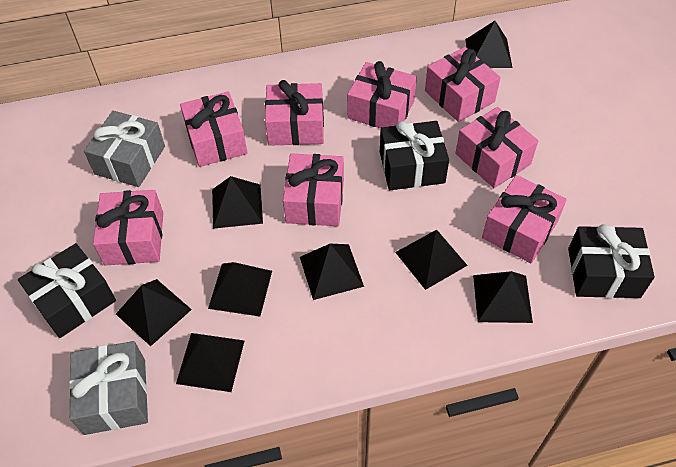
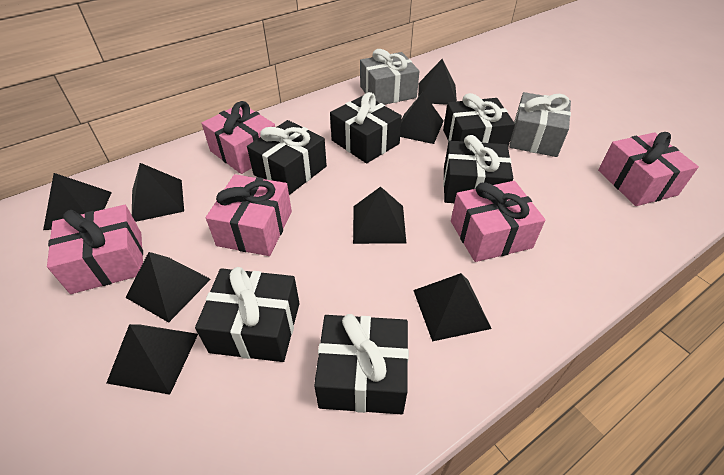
black gift: [18,243,116,338] [380,121,449,190] [568,224,655,298] = 3 -> [195,267,300,362] [247,120,327,195] [314,314,409,414] [330,92,402,164] [443,93,515,147] [443,135,513,203] = 6
pink gift: [93,190,163,266] [180,91,248,167] [265,80,324,146] [283,153,344,226] [347,61,417,128] [425,47,501,122] [455,107,538,188] [482,175,567,263] = 8 -> [47,205,143,294] [201,101,275,174] [206,174,292,256] [451,181,545,262] [598,132,699,206] = 5

